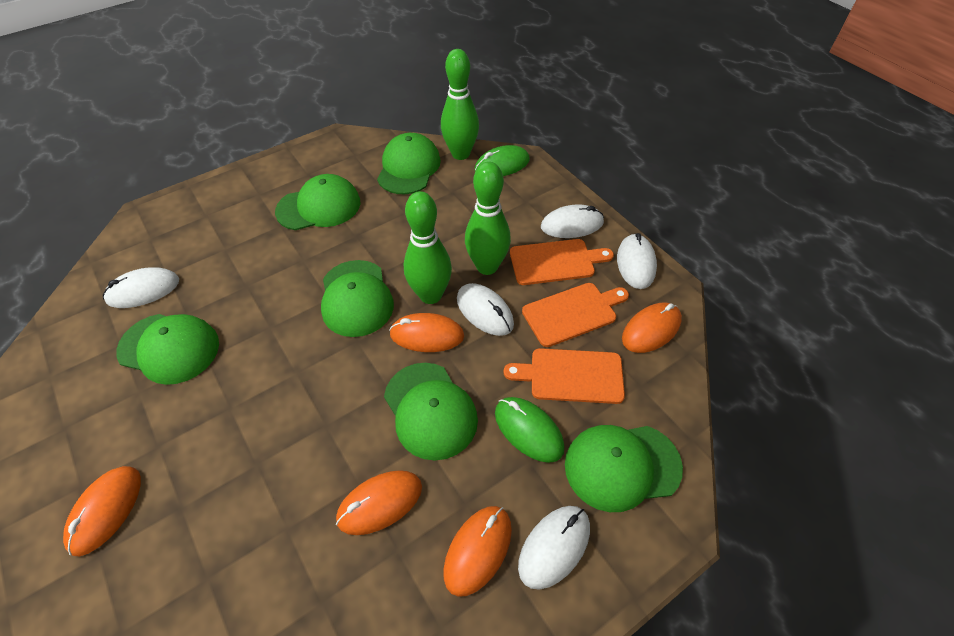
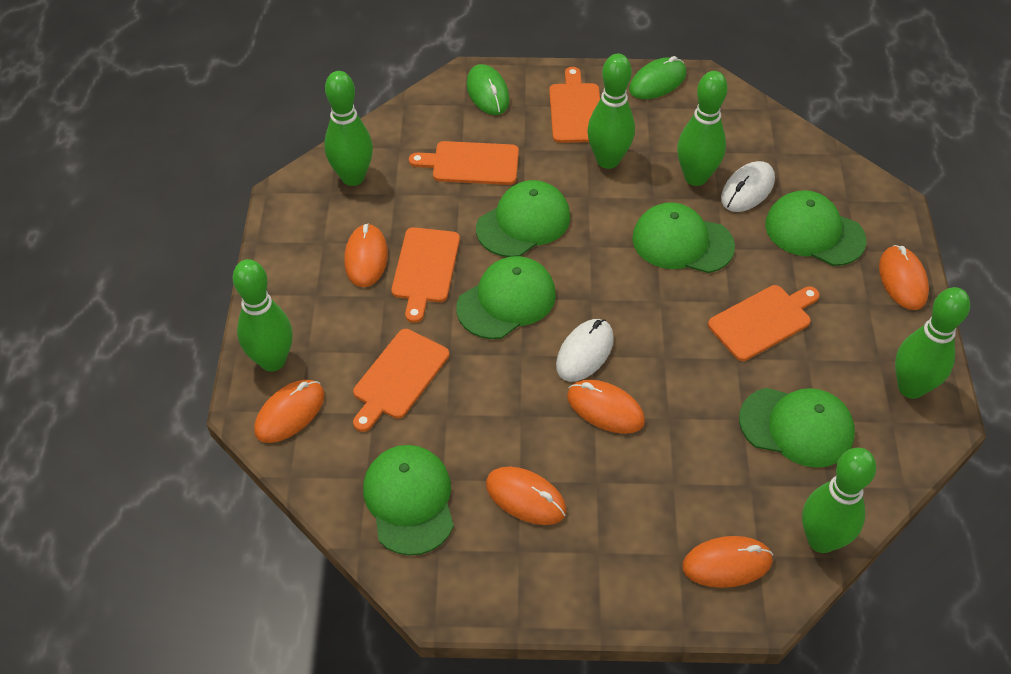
green bowling pin: [404,191,452,304] [441,49,479,160] [465,161,511,275] = 3 -> [233,259,293,372] [324,71,373,186] [587,54,635,169] [677,71,728,186] [802,448,876,553] [895,287,970,399] = 6
orange cutting board: [504,348,625,404] [510,239,614,285] [522,283,629,347] = 3 -> [353,329,449,432] [391,227,460,323] [409,141,519,185] [549,67,600,143] [708,285,820,361] = 5
orange mouse: [63,466,141,556] [336,470,422,535] [389,313,464,352] [443,506,512,597] [622,302,682,353] = 5 -> [254,380,325,443] [344,223,388,287] [486,467,567,525] [567,380,645,434] [682,536,773,588] [879,245,929,310] = 6
white mouse: [103,268,179,308] [457,283,514,336] [518,506,590,590] [541,204,604,238] [617,233,657,289] = 5 -> [556,319,614,382] [721,161,775,212] = 2

